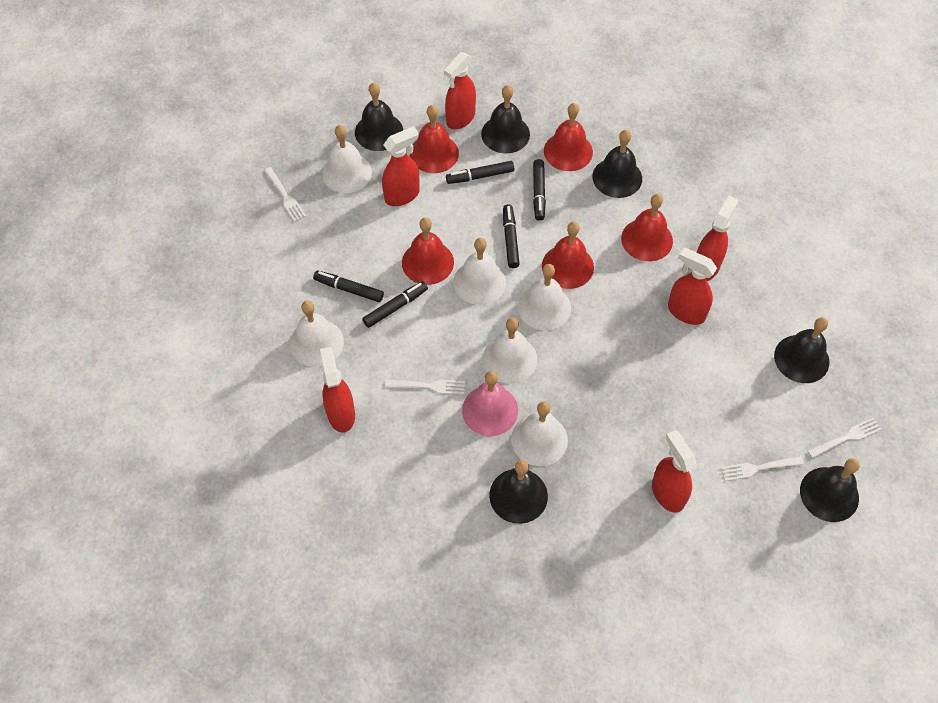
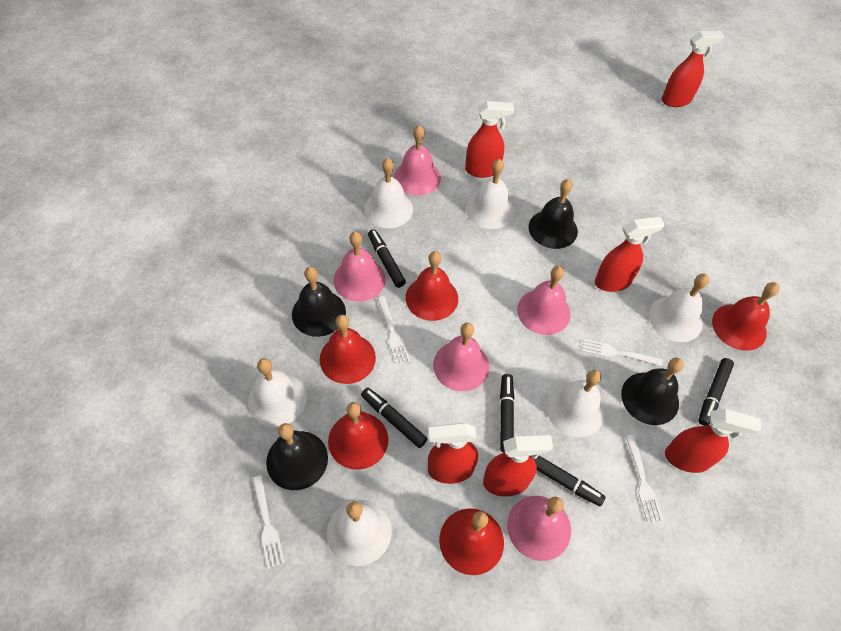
black bell: [355,83,403,151] [481,85,530,153] [489,460,548,524] [592,130,642,198] [774,317,829,383] [800,458,860,522] = 6 -> [266,423,328,490] [292,267,346,337] [528,179,578,249] [621,358,684,425] = 4
pink bell: [462,371,518,436] = 1 -> [333,231,386,302] [394,125,441,195] [433,323,489,391] [507,496,571,561] [517,266,571,335] = 5

